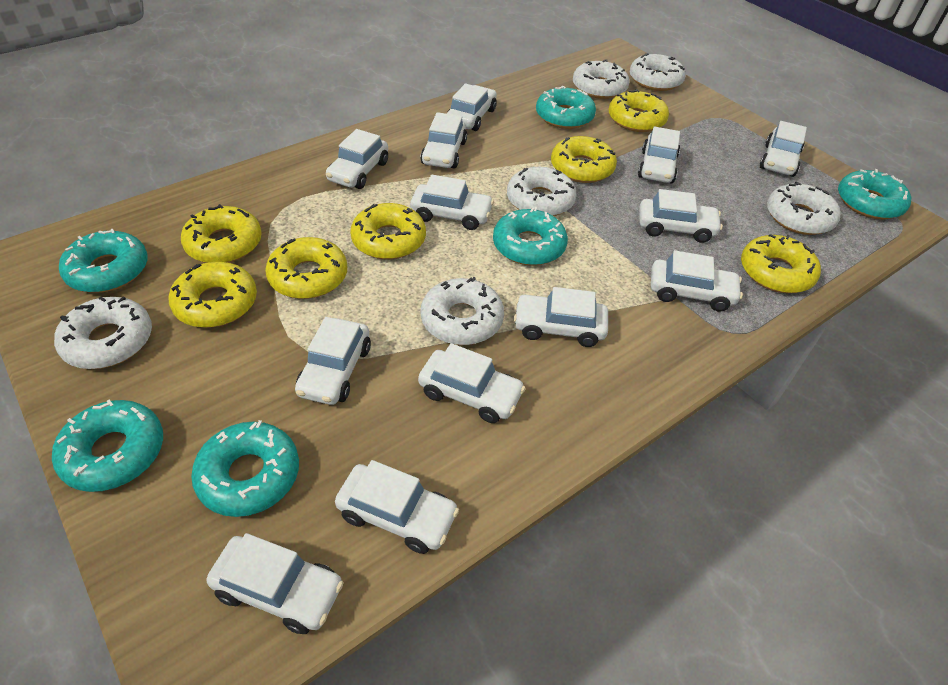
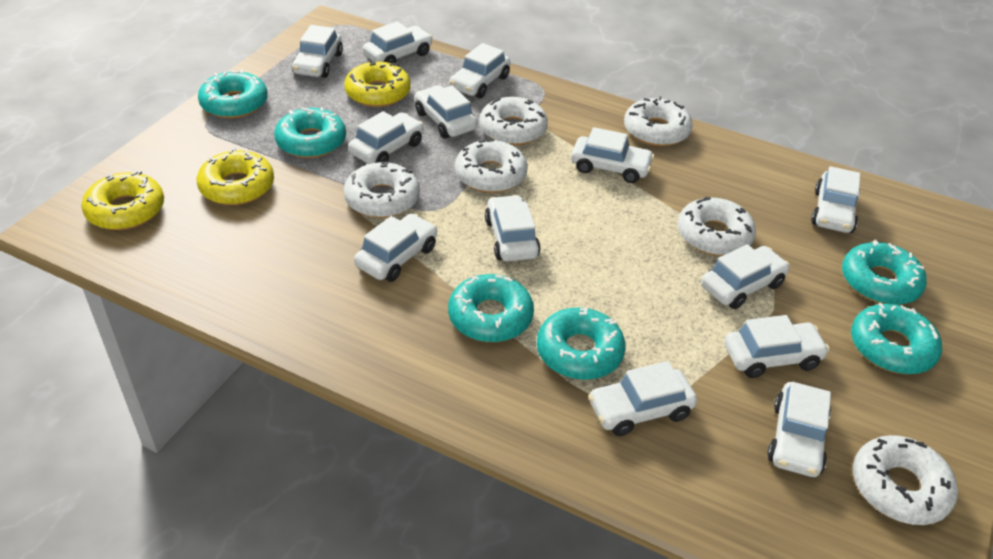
yellow donut: [168,262,257,328] [181,204,262,263] [265,237,347,299] [350,203,426,259] [551,136,617,183] [608,89,669,132] [741,234,821,293] = 7 -> [81,171,164,230] [197,148,274,205] [344,61,411,107] = 3

